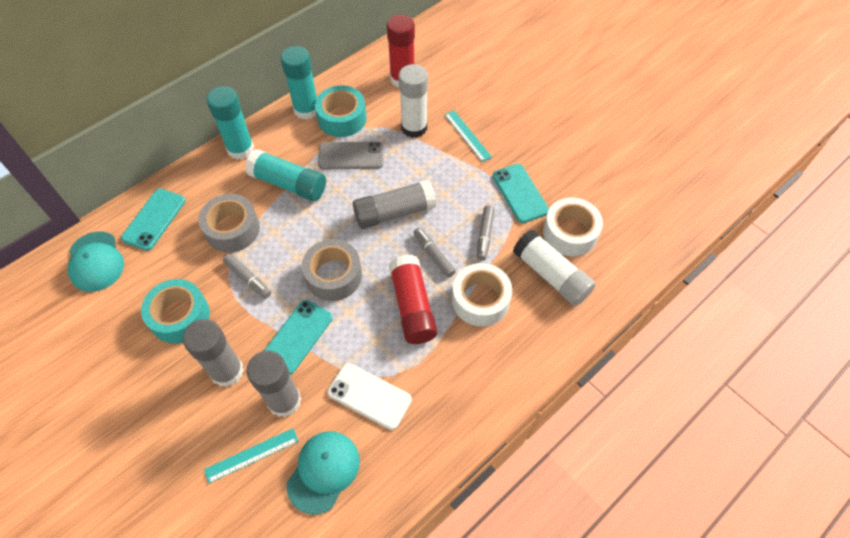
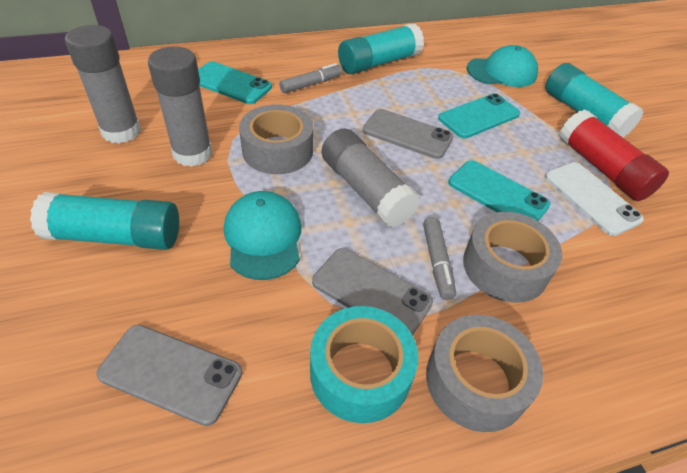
grey marker: [223,254,271,299] [413,227,456,278] [477,206,495,261] = 3 -> [279,63,342,93] [423,217,456,300] = 2
grey phone: [318,142,384,169] = 1 -> [96,325,242,426] [312,248,433,335] [363,109,453,159] = 3
grey tape: [198,194,260,252] [302,239,362,301] = 2 -> [239,104,313,174] [426,315,543,432] [463,212,562,303] = 3
red glue stick: [387,15,415,87] [389,255,437,344] = 2 -> [559,109,669,201] = 1
turquoise ruler: [204,428,299,484] [445,110,492,162] = 2 -> none = 0
turquoise tape: [141,279,210,343] [315,86,367,137] = 2 -> [310,306,418,423] = 1
white glue stick: [398,64,428,138] [513,229,596,306] = 2 -> none = 0
white tape: [452,263,512,326] [543,197,603,257] = 2 -> none = 0

